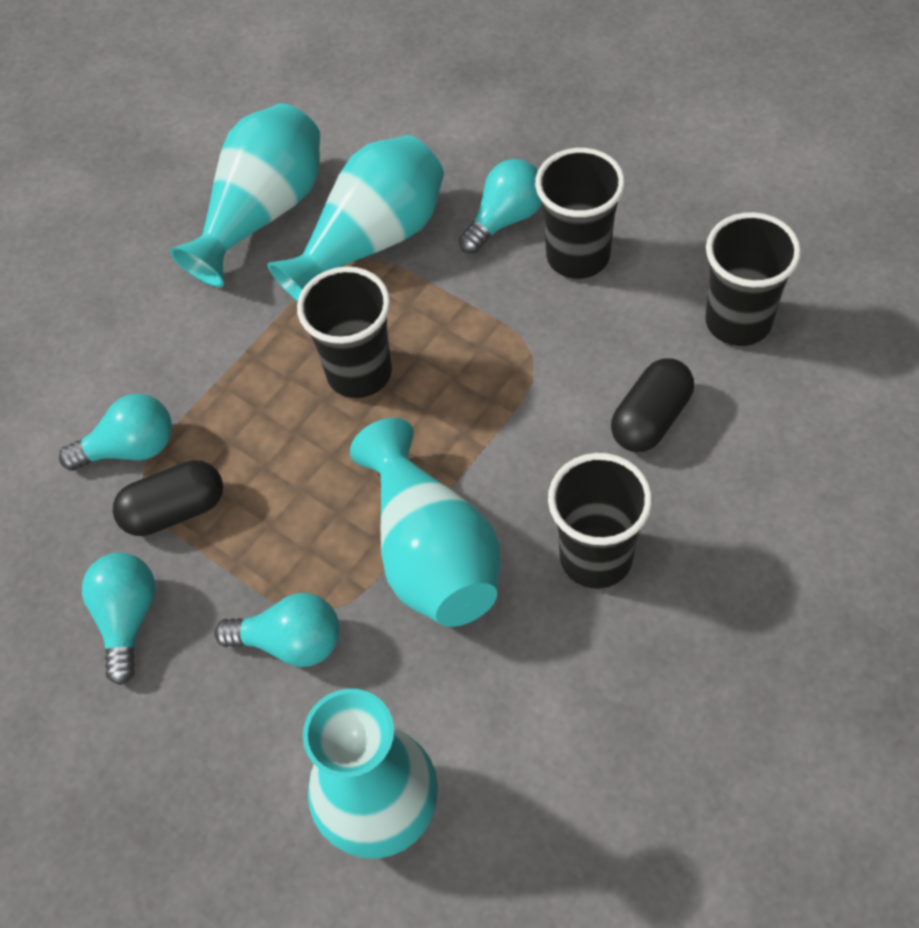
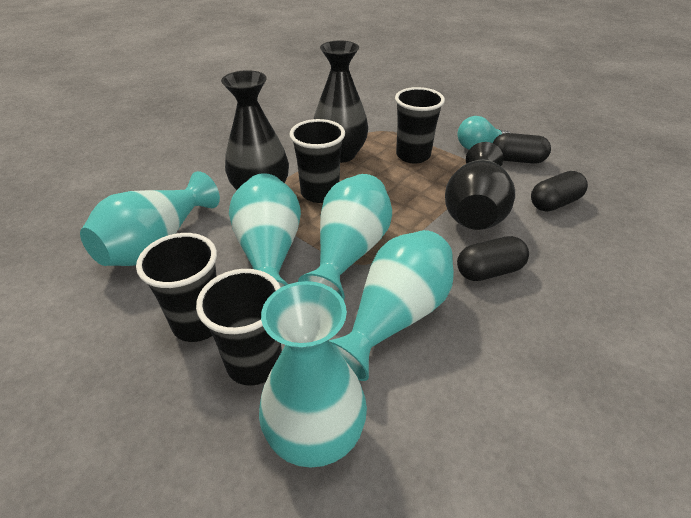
black capsule: [113,460,223,536] [611,358,694,452] = 2 -> [457,236,529,281] [493,133,551,164] [531,171,588,212] = 3
black vase: none = 0 -> [221,70,289,190] [314,41,368,163] [445,142,515,230] = 3
turquoise light bulb: [59,394,172,471] [82,553,156,685] [214,593,339,667] [459,159,542,254] = 4 -> [457,116,511,149] = 1
turquoise vase: [170,103,320,287] [267,135,444,302] [303,689,438,859] [350,418,501,627] = 4 -> [80,171,220,266] [229,173,301,287] [259,281,367,468] [298,174,392,300] [329,230,454,381] = 5

